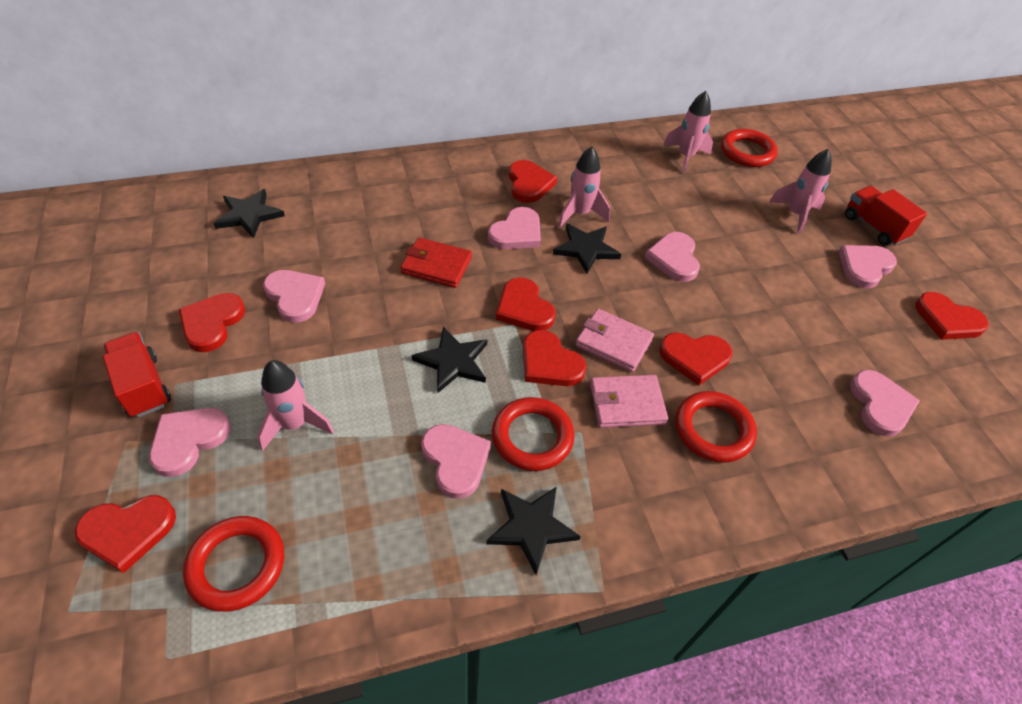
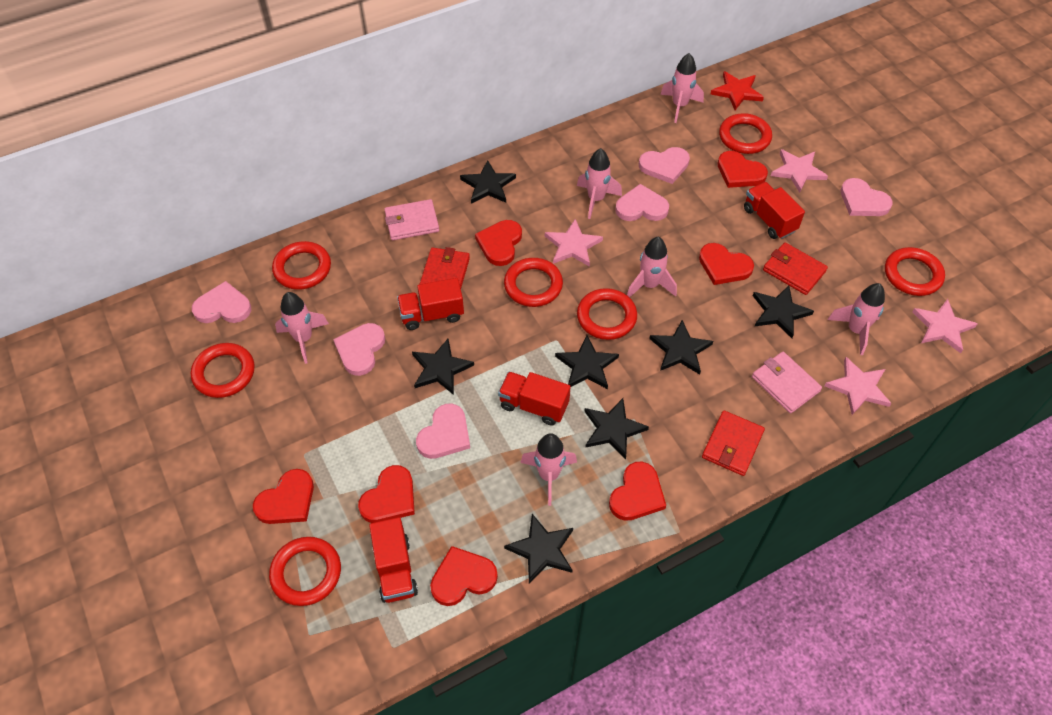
black star: [213,189,285,238] [412,327,487,393] [486,487,581,575] [553,224,621,273] = 4 -> [412,339,474,395] [460,160,516,204] [504,514,573,584] [555,335,619,389] [584,398,649,459] [649,320,713,375] [753,286,814,338] = 7
pink heart: [149,408,231,477] [263,270,325,323] [421,424,491,499] [488,207,541,249] [645,232,700,282] [838,245,897,288] [850,370,920,437] = 7 -> [192,281,251,323] [333,323,385,376] [416,404,470,459] [615,184,669,221] [639,147,690,184] [841,178,893,216] = 6
pink rocket: [257,360,334,451] [558,146,610,227] [663,91,713,173] [769,149,832,234] = 4 -> [275,292,329,364] [520,433,577,506] [577,148,622,219] [627,237,677,297] [660,53,704,123] [827,283,885,355] = 6
pink star: none = 0 -> [545,219,603,267] [771,149,828,193] [825,357,891,415] [912,299,978,353] = 4
red ring: [183,516,284,612] [492,397,575,471] [675,391,757,463] [721,129,778,167] = 4 -> [191,343,255,398] [269,537,341,606] [272,241,331,290] [504,258,563,307] [577,288,637,340] [719,113,772,154] [885,247,945,296] = 7
red star: none = 0 -> [711,71,764,110] = 1
red truck: [103,332,171,418] [845,186,927,246] = 2 -> [369,517,418,603] [397,278,464,330] [498,372,571,425] [744,182,805,239] = 4
red wallet: [400,237,472,288] = 1 -> [420,247,470,288] [702,410,765,476] [763,242,828,295] = 3

